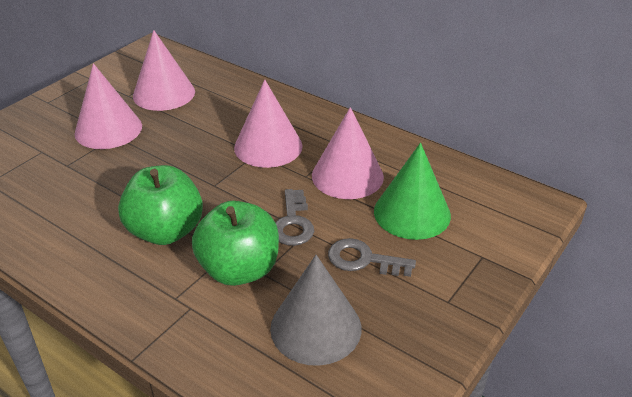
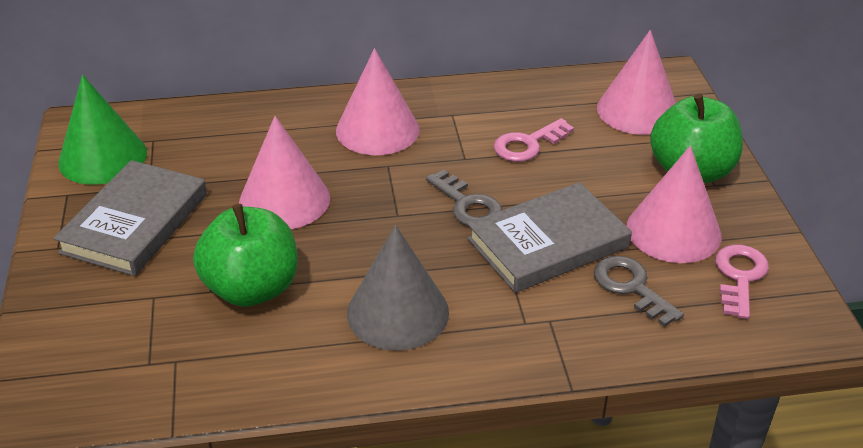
grey book: none = 0 -> [54,160,207,276] [467,182,632,293] = 2
pink key: none = 0 -> [494,118,574,162] [715,244,769,319] = 2

